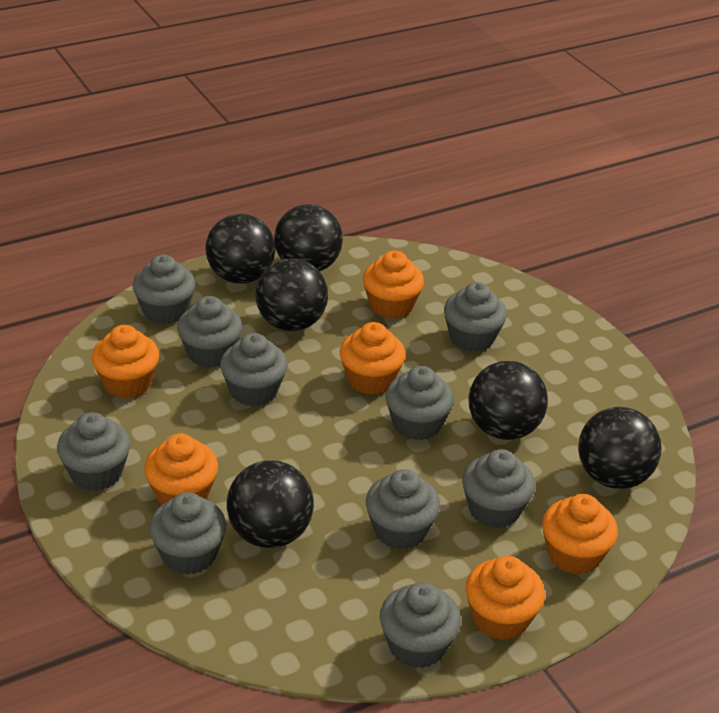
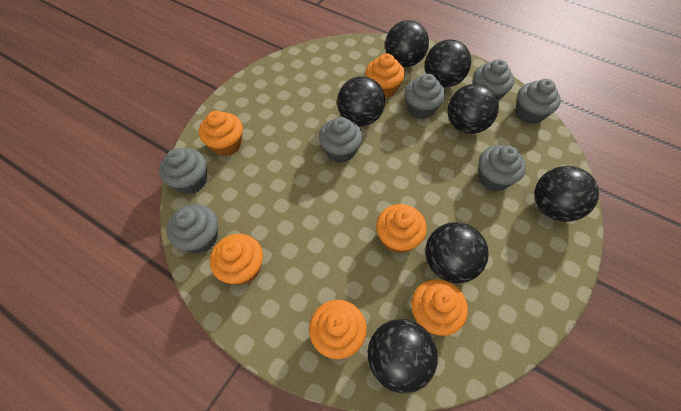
black ball: [205,214,276,284] [227,460,314,548] [255,259,328,331] [274,204,343,271] [469,361,548,440] [578,407,661,489] = 6 -> [337,76,385,126] [368,319,438,393] [385,20,429,67] [425,39,471,87] [425,222,489,283] [447,84,499,134] [534,166,599,222] = 7
grey cupcake: [57,412,130,491] [132,255,196,324] [149,492,226,575] [177,296,242,368] [220,333,287,406] [366,469,440,549] [380,582,461,668] [386,366,454,440] [444,282,507,352] [462,449,535,528] = 10 -> [159,148,207,194] [166,204,218,254] [319,117,363,163] [405,74,446,119] [473,59,514,101] [478,145,526,191] [515,79,561,124] = 7

